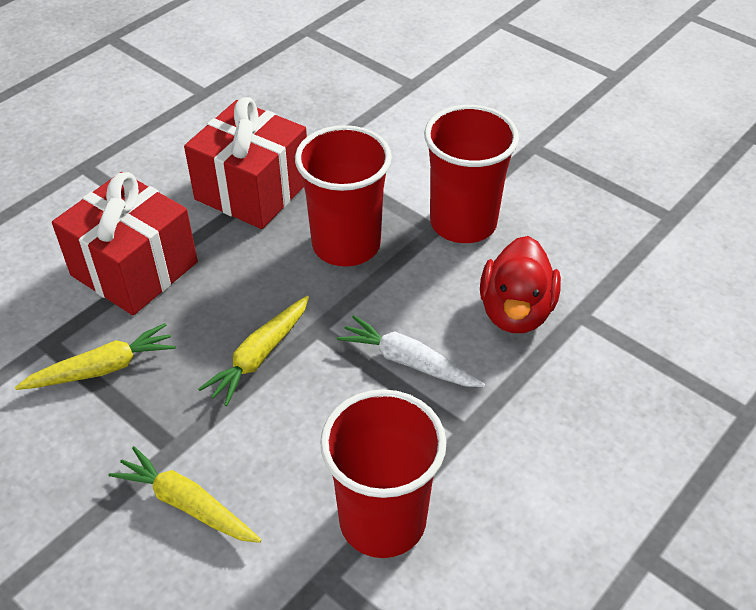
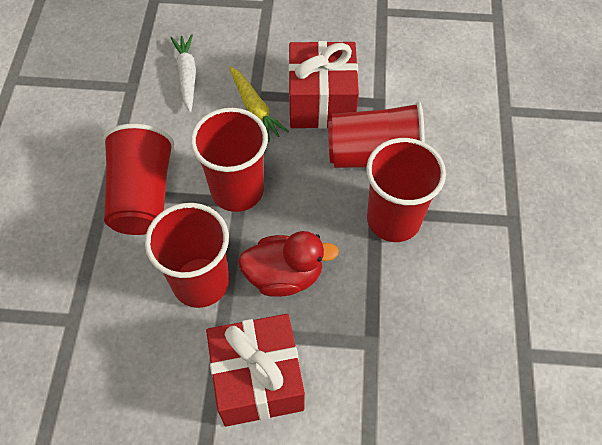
red cup: [295,125,392,267] [320,389,447,558] [424,105,519,243] = 3 -> [103,124,174,235] [145,203,229,308] [191,108,268,212] [328,102,425,168] [366,138,446,242] = 5
yellow carrot: [15,323,176,390] [108,446,262,543] [198,296,309,406] = 3 -> [229,66,289,142] = 1

